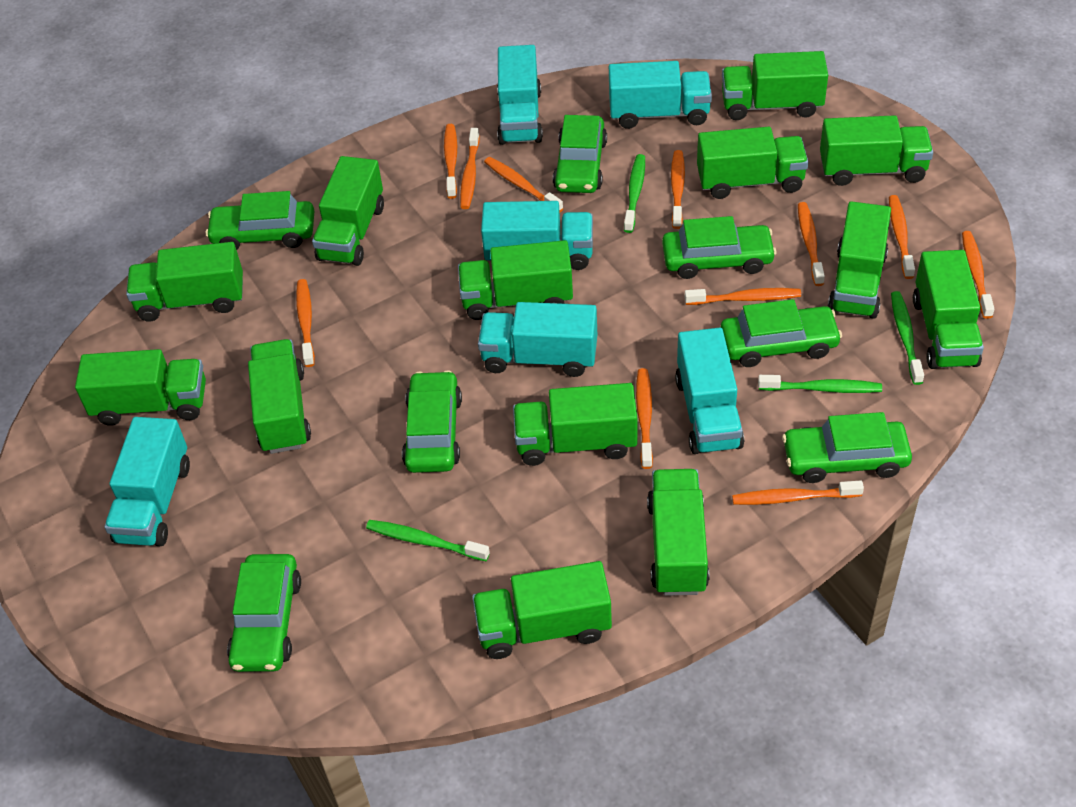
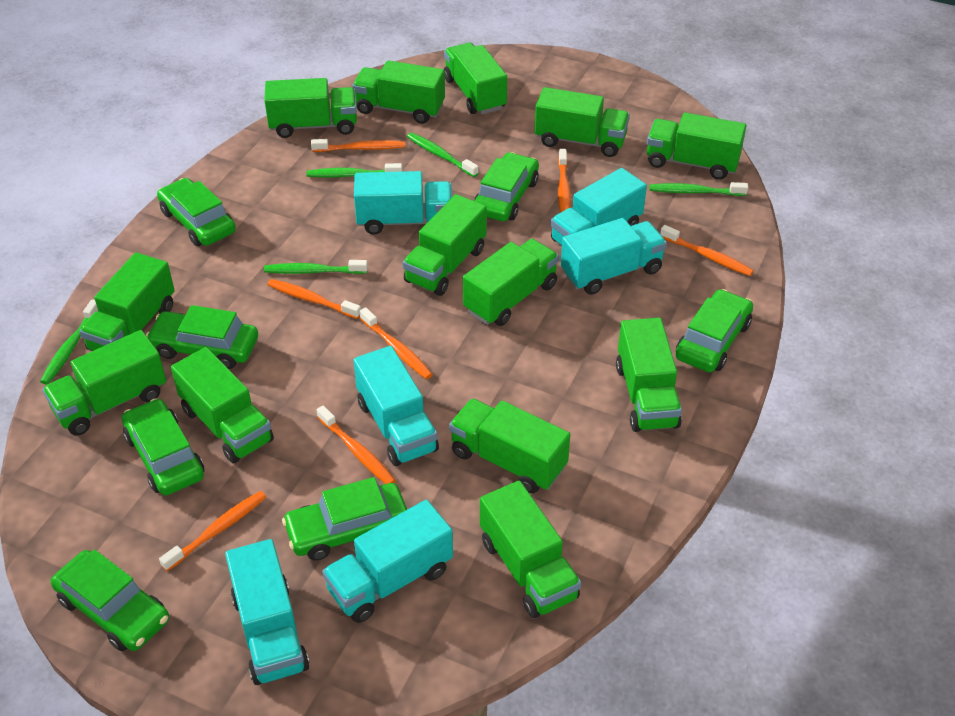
green toothbrush: [366,520,490,561] [624,154,645,233] [758,375,882,393] [891,291,924,385] = 4 -> [40,299,98,385] [264,260,368,274] [307,163,402,178] [407,132,479,177] [649,182,748,196] = 5
orange toothbrush: [296,279,315,367] [444,124,457,199] [460,128,480,209] [484,157,563,212] [636,368,653,469] [671,150,685,229] [685,288,801,305] [732,480,864,505] [798,202,825,286] [889,195,915,279] [962,231,994,319] = 11 -> [159,491,266,571] [267,279,361,319] [311,139,405,152] [317,405,396,484] [360,307,433,379] [558,149,571,213] [660,225,754,276] = 7

